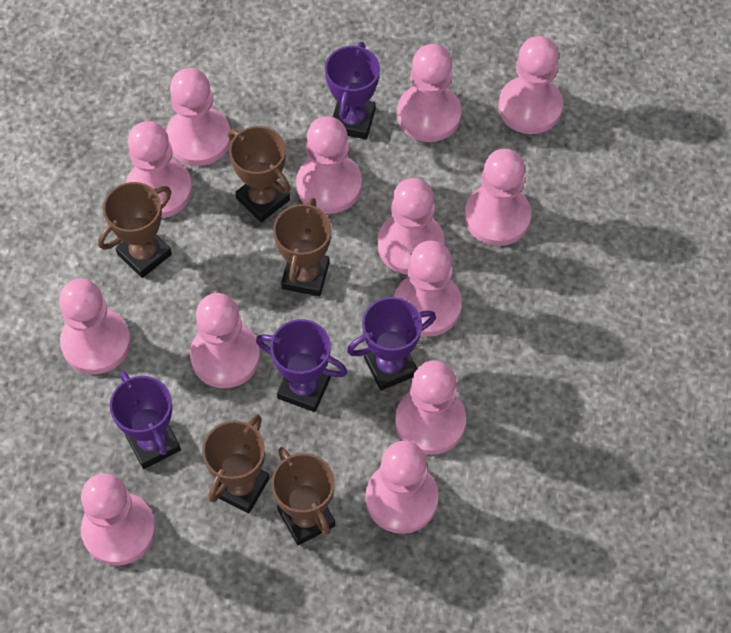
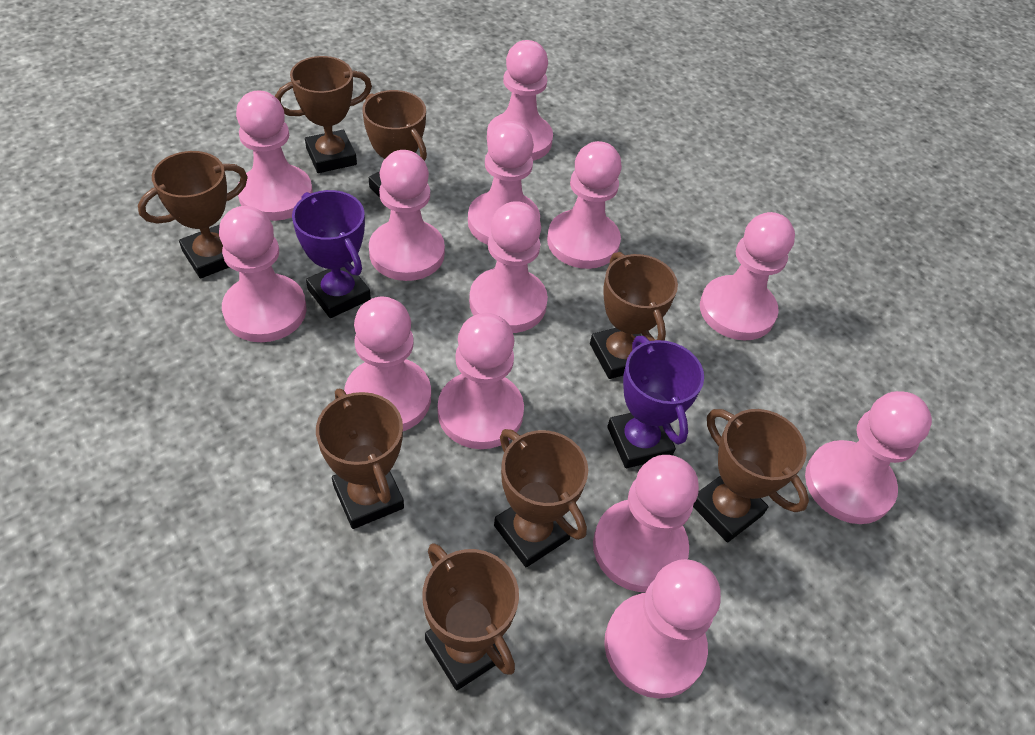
brown trophy: [98,182,172,278] [202,415,270,513] [228,126,290,222] [271,447,335,545] [273,198,331,296] = 5 -> [138,151,248,279] [275,56,372,173] [316,388,404,529] [362,90,427,197] [422,543,519,690] [494,429,588,567] [590,252,678,379] [693,409,809,542] = 8
purple trophy: [110,371,181,469] [256,319,347,412] [325,42,380,139] [347,297,436,390] = 4 -> [292,190,371,318] [607,336,704,468] = 2

